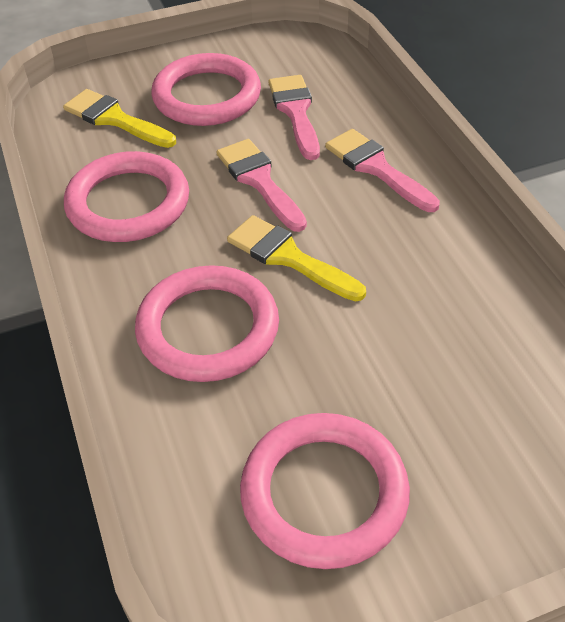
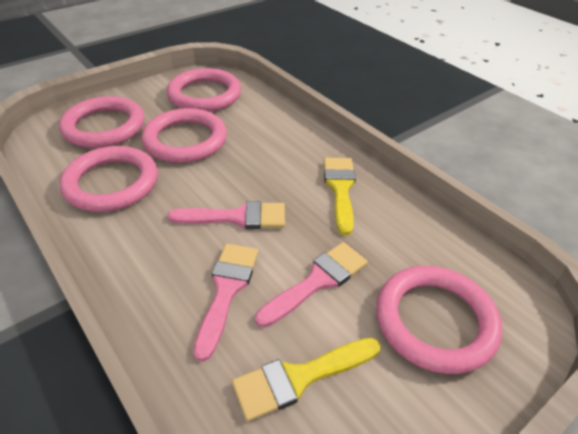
pink ring: [64,151,189,242] [135,265,279,382] [152,53,261,126] [240,413,410,569] = 4 -> [59,96,145,148] [60,146,158,212] [142,108,227,163] [167,68,241,112] [376,266,502,374] = 5

